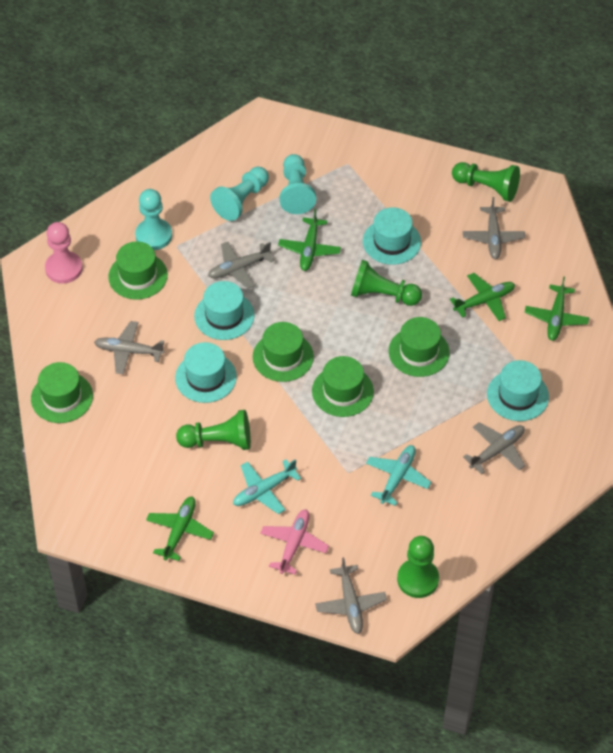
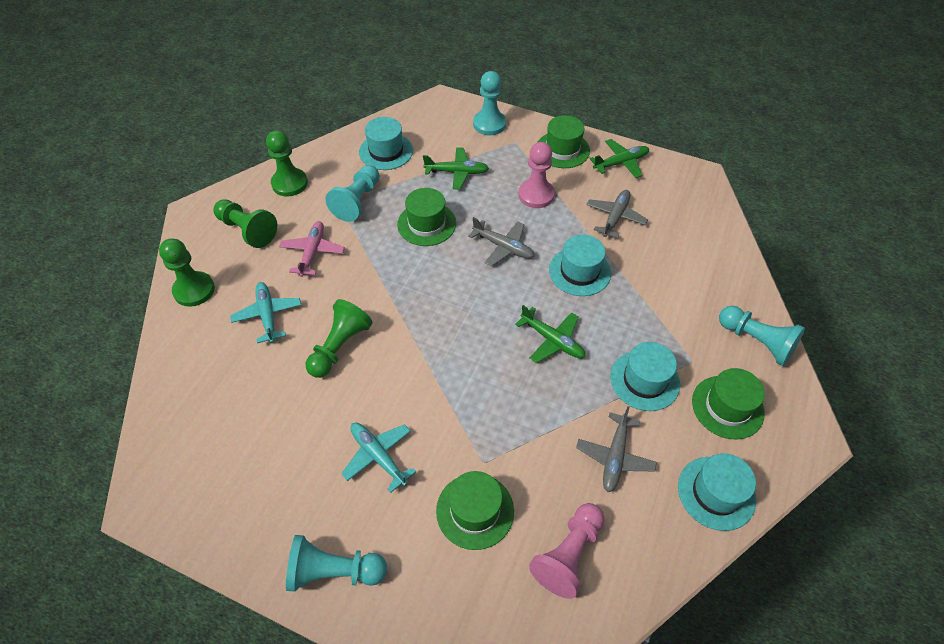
green hat: [31,362,93,423] [108,242,168,299] [253,322,314,382] [312,356,374,417] [389,317,450,377] = 5 -> [397,188,456,246] [436,471,514,550] [537,115,590,168] [692,368,765,439] = 4
green plane: [146,496,214,561] [278,209,341,271] [450,273,515,321] [525,277,589,341] = 4 -> [423,147,489,190] [515,305,585,363] [590,139,649,178] = 3
grey plane: [94,321,165,375] [208,242,274,289] [315,557,387,634] [463,197,525,259] [463,423,525,475] = 5 -> [468,217,534,266] [576,406,657,492] [586,190,648,238] = 3
pink pawn: [45,222,83,284] = 1 -> [518,142,555,208] [529,503,605,599] = 2
turquoise pawn: [135,189,172,250] [210,167,269,221] [280,154,316,214] = 3 -> [286,535,387,592] [325,165,380,222] [473,71,506,135] [719,306,805,366] = 4

